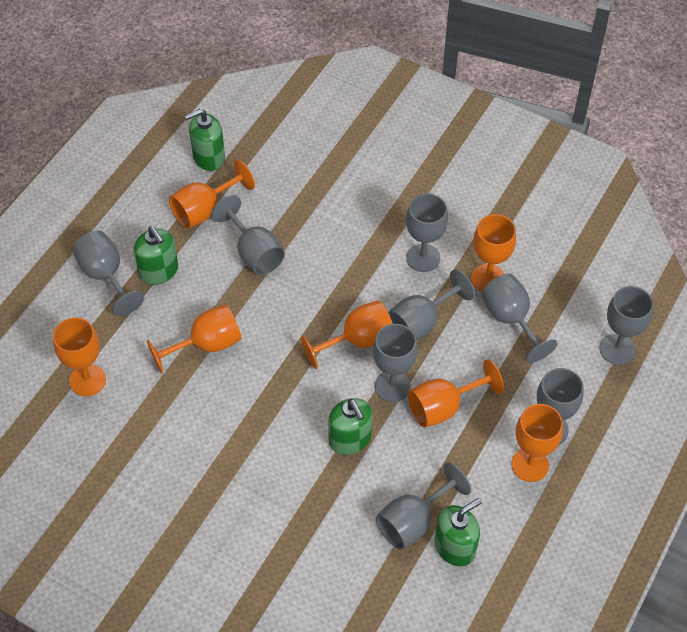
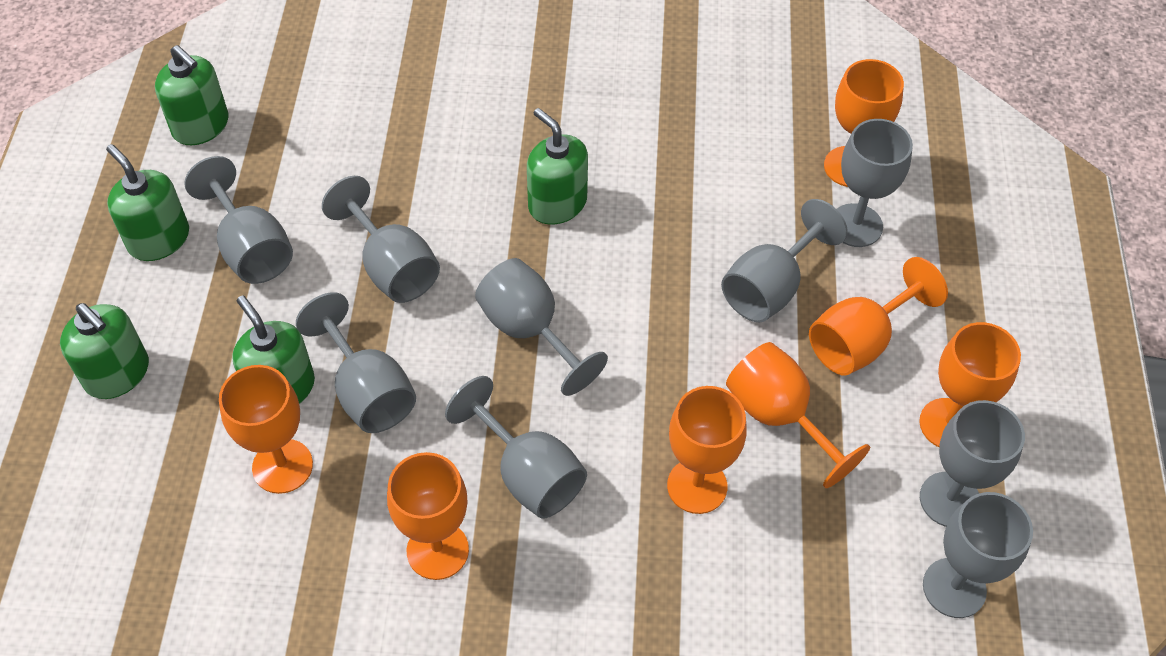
green soap dispenser: [134,226,178,285] [184,109,225,171] [328,398,373,455] [435,498,482,567] = 4 -> [60,303,149,399] [106,144,189,261] [155,45,228,145] [232,295,315,404] [527,108,588,224] = 5

